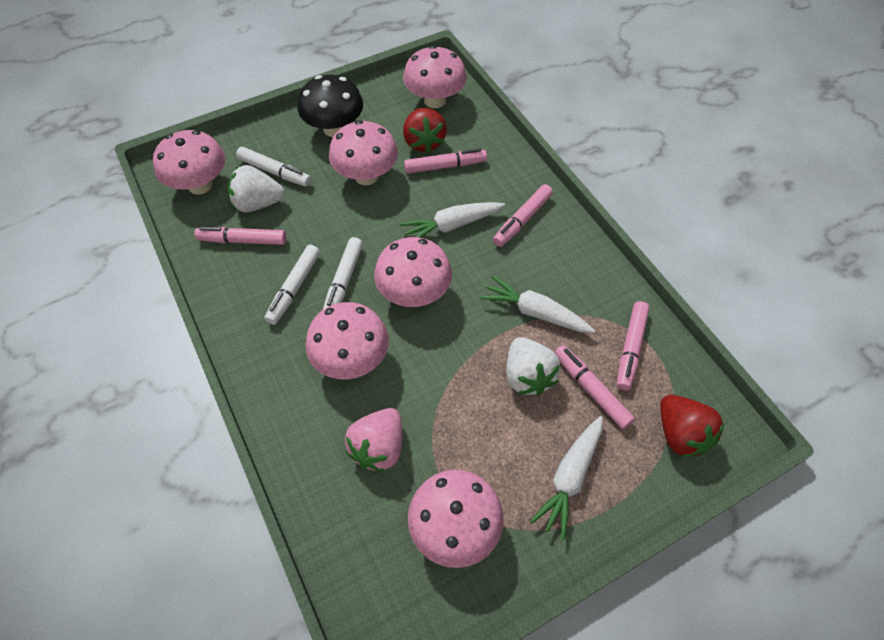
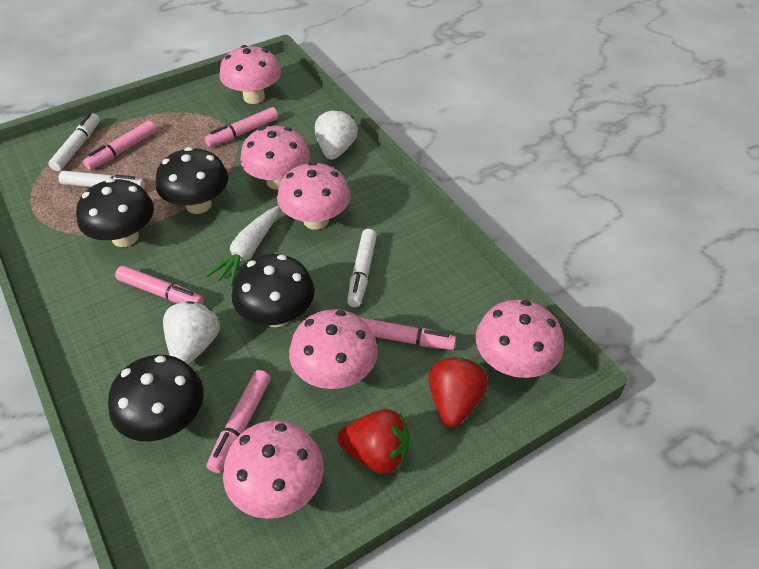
black mushroom: [298,74,363,137] = 1 -> [76,178,154,247] [108,355,204,442] [156,147,229,214] [232,254,315,327] = 4
pink strawberry: [345,408,402,472] = 1 -> none = 0
white carrot: [400,202,505,238] [480,275,595,333] [530,416,603,540] = 3 -> [205,206,279,286] = 1

